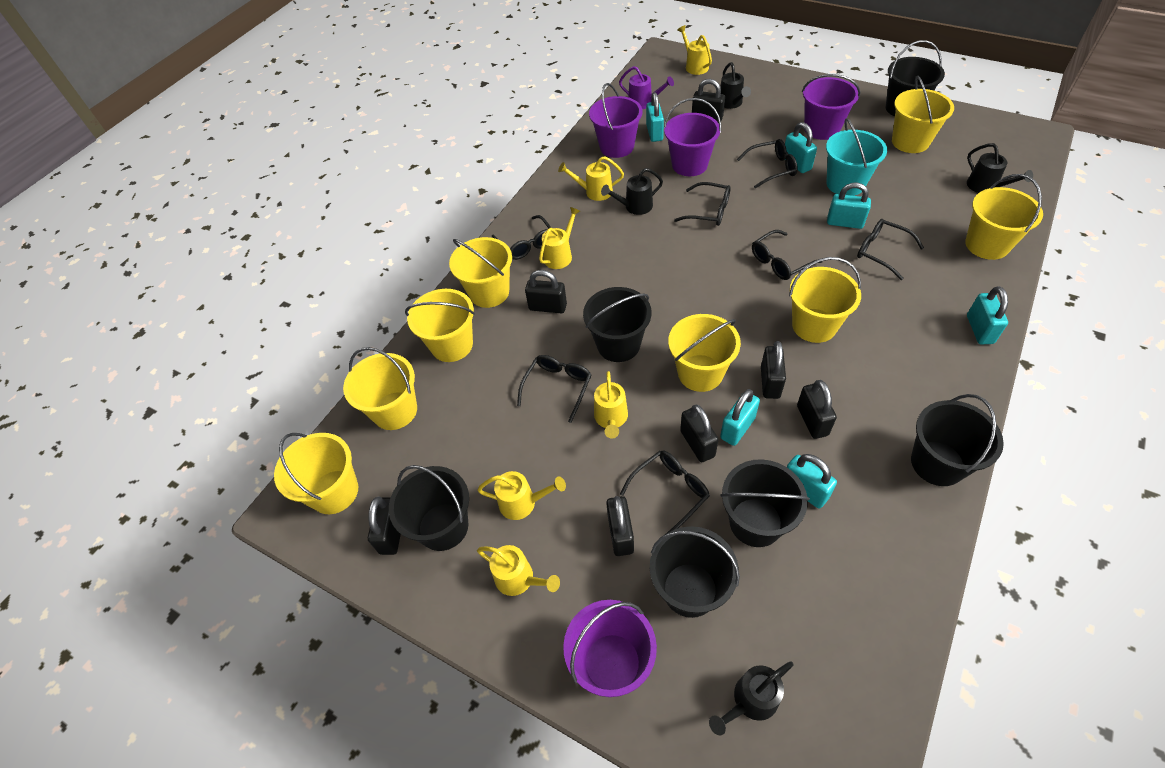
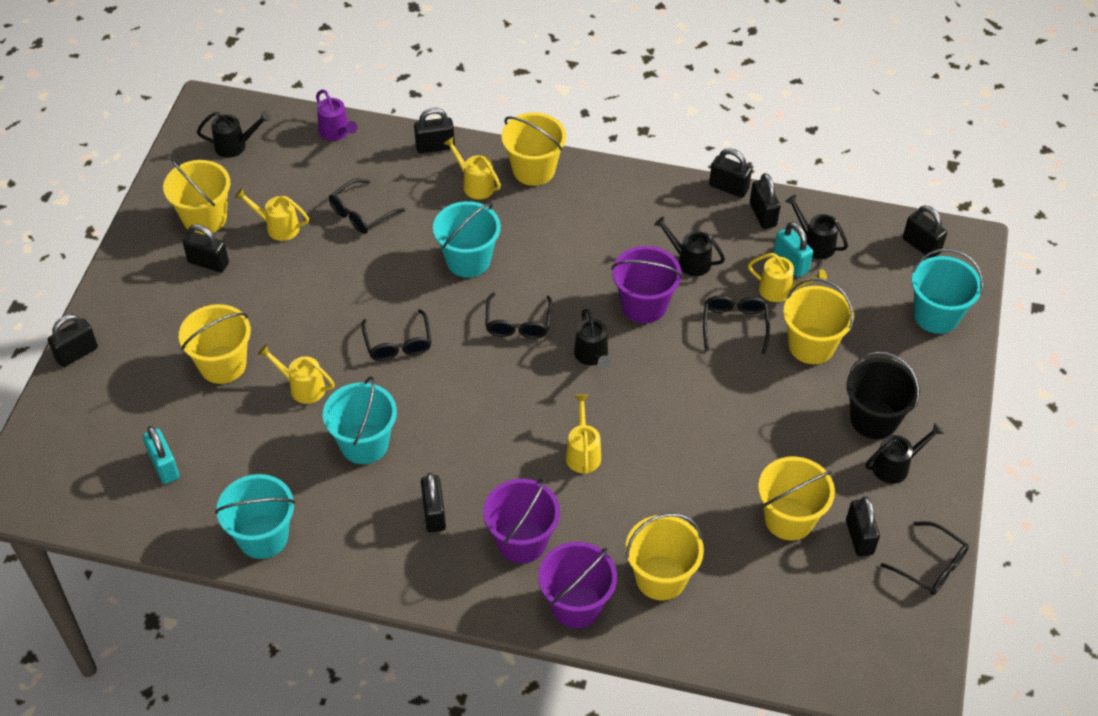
black bucket: [389,465,469,551] [583,287,652,362] [650,526,740,618] [720,459,810,547] [886,40,945,117] [911,394,1004,486] = 6 -> [846,351,920,439] = 1
black glasses: [492,215,551,260] [517,355,592,423] [620,450,710,534] [674,182,731,226] [737,139,798,189] [752,230,823,280] [857,219,924,280] = 7 -> [329,179,405,234] [361,309,432,361] [485,293,552,339] [703,295,770,354] [880,521,969,595] = 5
black padlock: [368,497,401,555] [525,270,567,313] [606,496,634,556] [680,405,719,462] [692,79,725,123] [761,341,786,399] [797,380,837,439] = 7 -> [48,314,98,367] [183,224,229,273] [414,108,455,153] [421,473,446,532] [709,148,752,198] [750,173,780,229] [846,497,880,557] [903,205,947,258] = 8
black watering can: [601,168,663,215] [709,661,794,735] [721,62,751,109] [967,143,1033,193] = 4 -> [197,111,271,158] [574,309,611,369] [654,216,725,276] [785,195,848,259] [865,423,944,484] = 5
purple bucket: [563,600,657,697] [589,83,642,158] [664,98,721,176] [802,74,861,140] = 4 -> [483,478,560,563] [538,542,617,628] [611,246,683,323] = 3
turquoise bucket: [826,118,887,196] = 1 -> [215,474,295,559] [323,376,397,464] [433,201,501,277] [912,249,984,334] = 4
turquoise padlock: [646,92,664,142] [720,389,760,446] [785,122,817,173] [787,454,837,509] [827,182,871,229] [967,286,1008,344] = 6 -> [143,426,179,484] [774,222,813,277] = 2
yellow bucket: [274,433,358,514] [343,347,417,430] [405,289,475,362] [449,237,512,308] [668,314,741,392] [789,257,861,343] [892,76,954,153] [965,174,1043,260] = 8 -> [163,159,230,235] [179,304,251,384] [501,112,566,186] [626,513,704,600] [758,457,835,540] [783,278,854,364] = 6
yellow watering can: [477,471,566,520] [477,545,560,596] [539,207,580,269] [558,156,624,201] [594,371,628,439] [678,25,712,75] = 6 -> [234,188,309,241] [258,344,335,404] [443,137,501,199] [566,394,601,474] [748,253,827,302] = 5

